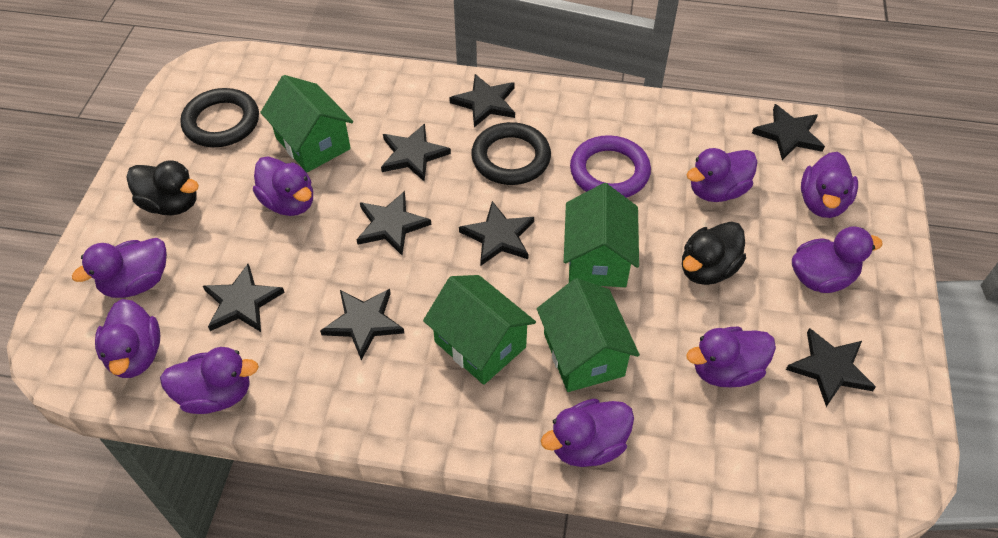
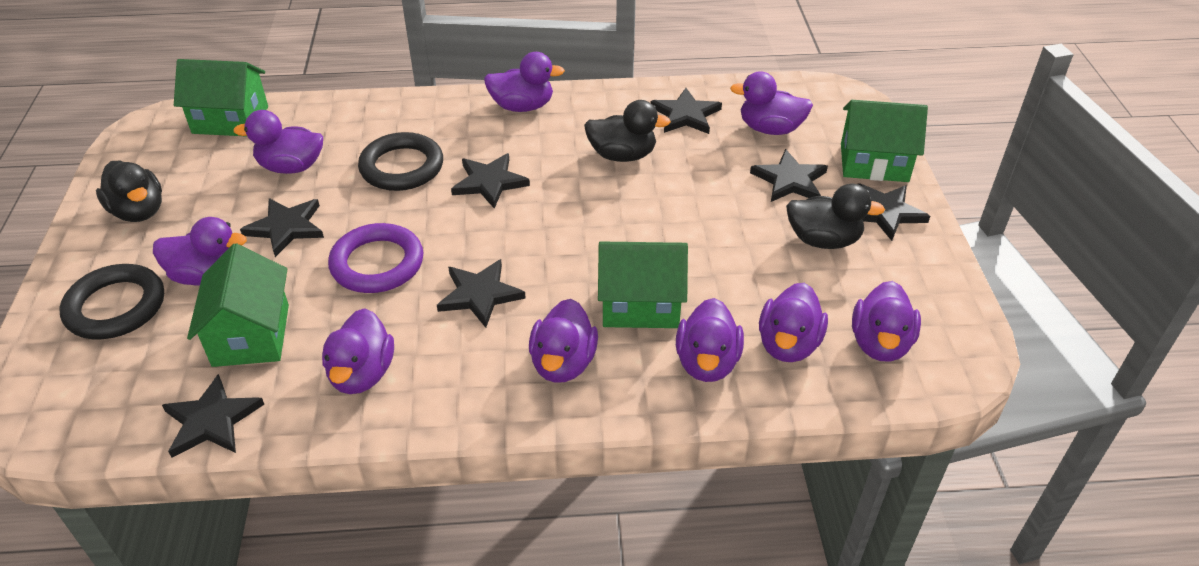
black duck: [126,160,199,215] [682,222,746,285] = 2 -> [96,161,162,222] [584,100,671,162] [786,184,885,249] = 3
black star: [203,264,285,332] [320,289,404,360] [356,191,431,255] [381,124,451,181] [449,74,515,127] [459,201,534,265] [752,104,825,160] [786,328,876,407] = 8 -> [162,374,265,458] [240,198,324,257] [437,259,526,328] [451,153,530,209] [651,88,722,134] [750,149,828,202] [858,183,930,241] = 7

